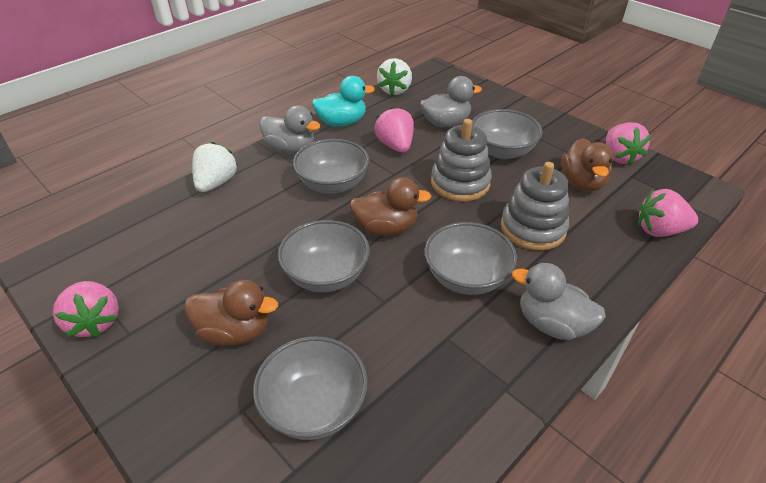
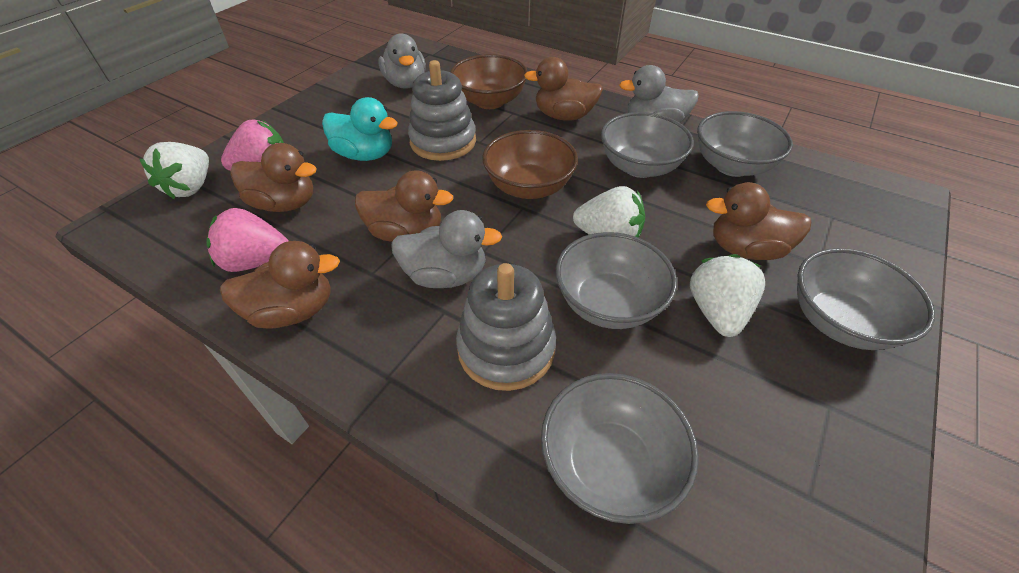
brown bowl: none = 0 -> [451,54,528,109] [482,130,578,199] = 2
brown duck: [184,280,278,345] [349,177,432,236] [561,138,613,192] = 3 -> [220,241,340,329] [230,143,317,212] [355,170,453,242] [524,57,603,121] [706,182,811,260] = 5
pink strawberry: [53,281,119,338] [374,107,414,153] [606,122,651,165] [638,189,698,237] = 4 -> [206,208,288,272] [221,120,284,171] = 2
white strawberry: [192,142,238,192] [377,58,412,95] = 2 -> [140,142,209,199] [573,186,645,238] [690,254,765,337] = 3

